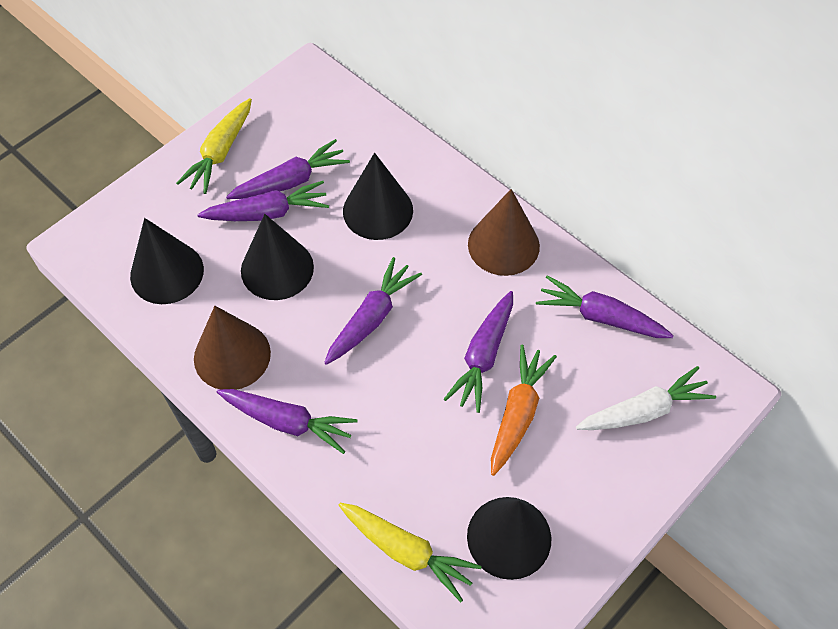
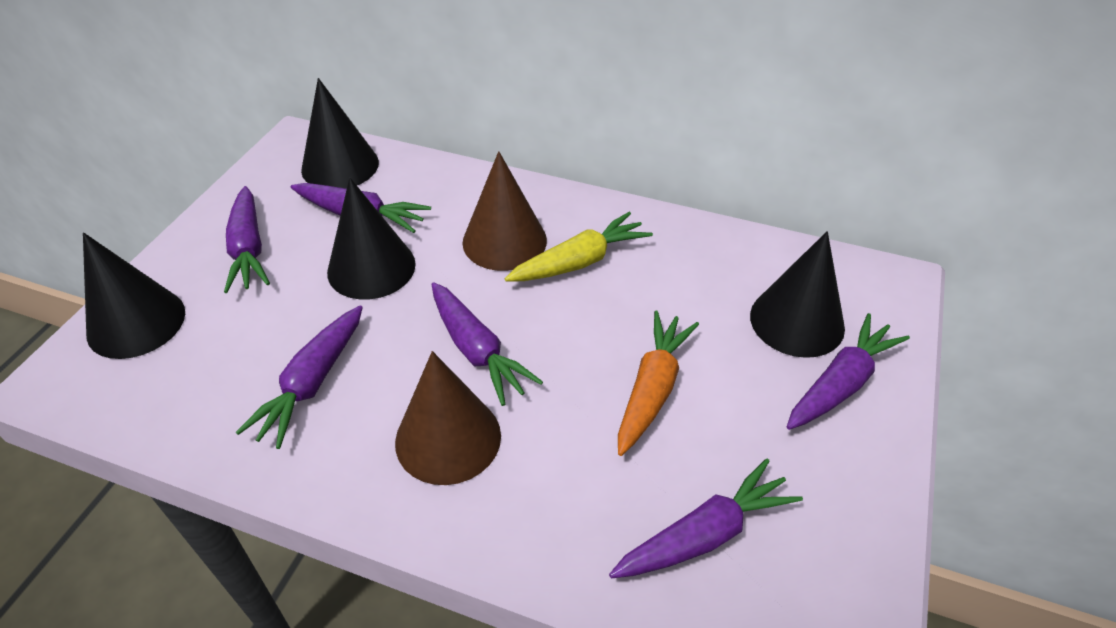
white carrot: [576,366,716,430] = 1 -> none = 0
yellow carrot: [176,98,252,194] [339,503,482,602] = 2 -> [505,212,653,282] = 1

